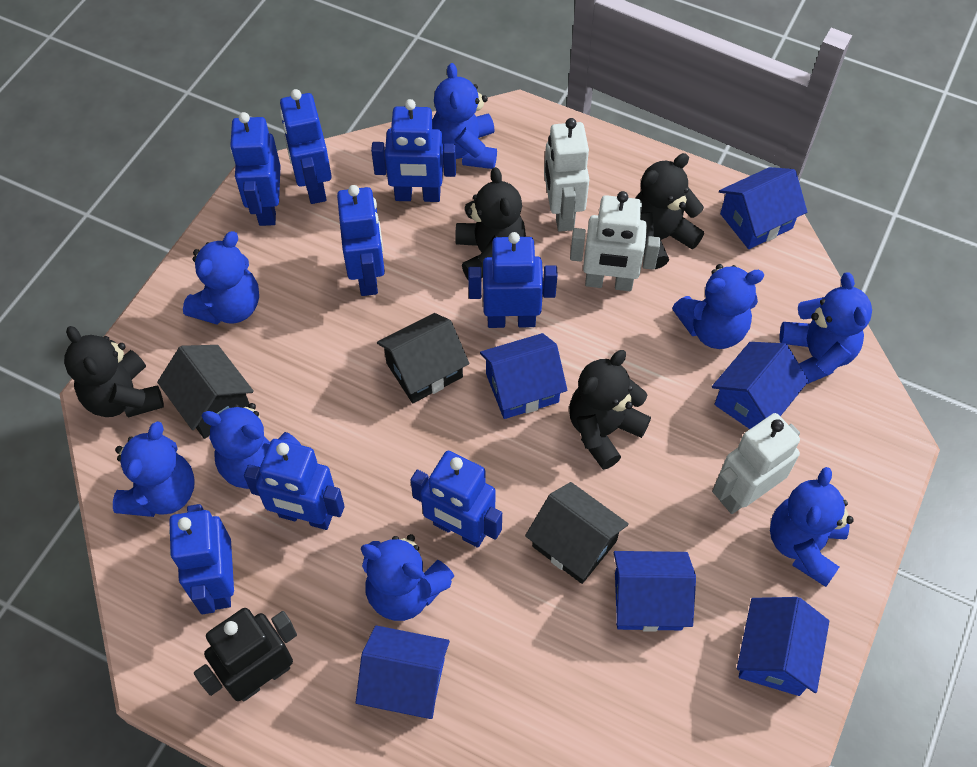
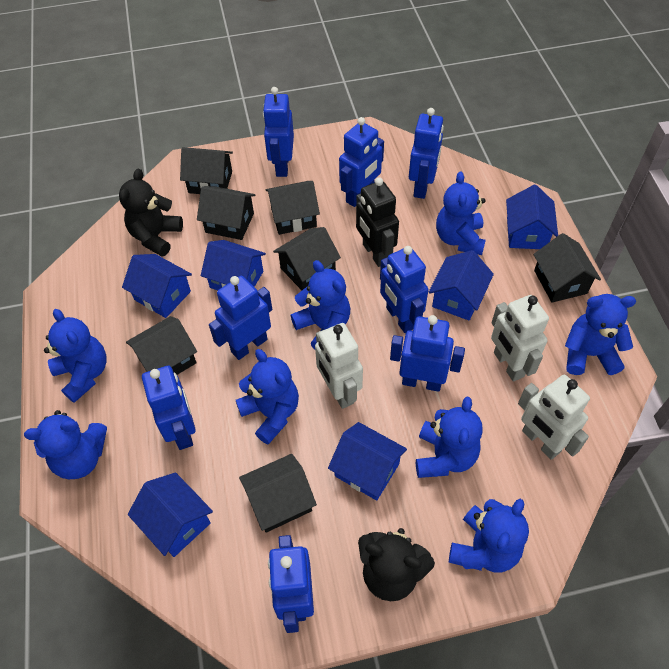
black house: [157,345,254,439] [377,313,469,403] [525,482,629,584] = 3 -> [126,316,197,375] [180,147,233,194] [197,186,255,240] [239,454,317,533] [266,181,320,235] [273,227,341,290] [533,233,601,302] = 7
black teddy bear: [64,326,164,418] [455,167,526,279] [569,350,651,470] [635,153,704,269] = 4 -> [119,169,183,257] [358,528,435,601] = 2

